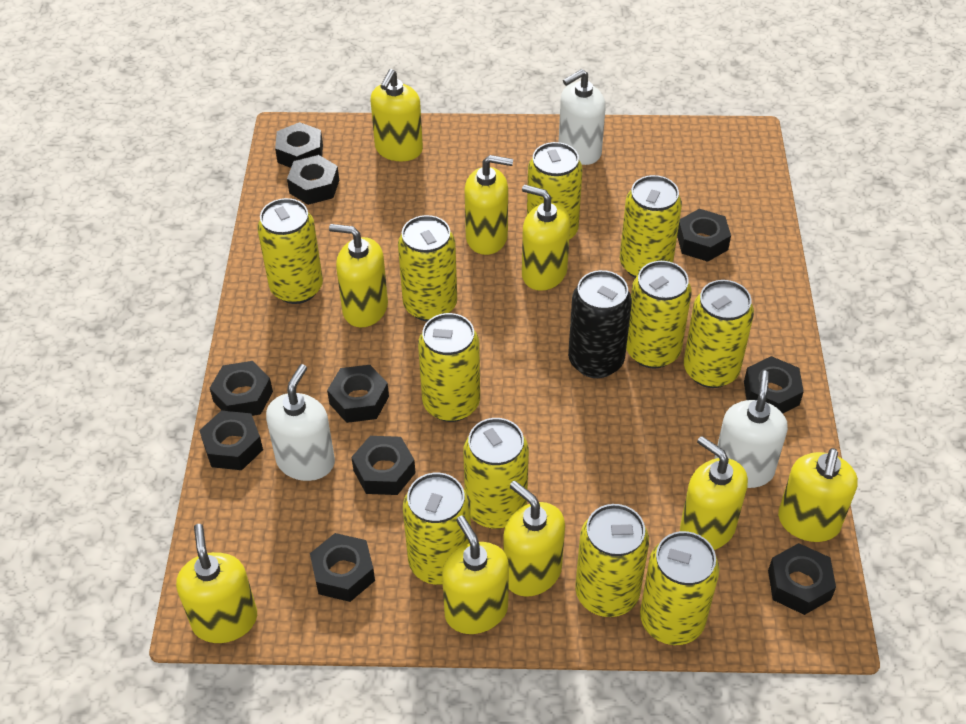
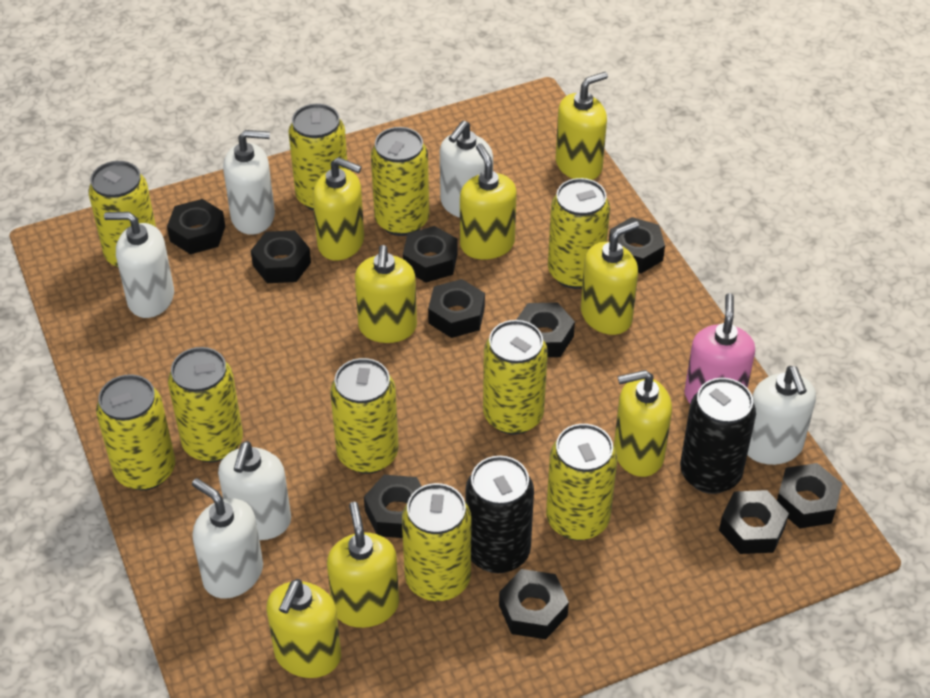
black can: [568,270,632,378] = 1 -> [465,456,534,573] [680,378,756,494] = 2
pink soap dispenser: none = 0 -> [684,293,755,404] = 1
white soap dispenser: [266,364,335,481] [559,69,606,165] [714,370,788,488] = 3 -> [104,212,174,318] [192,478,263,599] [218,441,291,540] [223,130,275,235] [440,121,493,218] [747,366,816,465] = 6
yellow can: [257,198,323,304] [398,215,457,321] [403,473,471,585] [418,313,480,422] [463,418,529,529] [527,142,582,240] [575,504,649,617] [620,175,682,278] [626,261,692,369] [640,531,719,645] [684,280,754,388] = 11 -> [88,161,156,268] [96,374,175,491] [168,347,243,462] [288,103,347,211] [330,358,398,474] [371,127,429,236] [402,483,471,601] [483,320,548,435] [546,424,617,541] [548,178,610,289] = 10
yellow soap dispenser: [176,524,257,643] [329,224,388,327] [371,69,423,161] [442,515,509,634] [465,155,513,255] [503,481,565,597] [522,184,570,291] [680,436,748,550] [778,448,858,542] = 9 -> [267,579,341,678] [313,157,364,261] [327,502,399,628] [355,245,417,343] [460,143,517,260] [556,72,608,180] [581,221,639,335] [614,370,672,477] = 8

